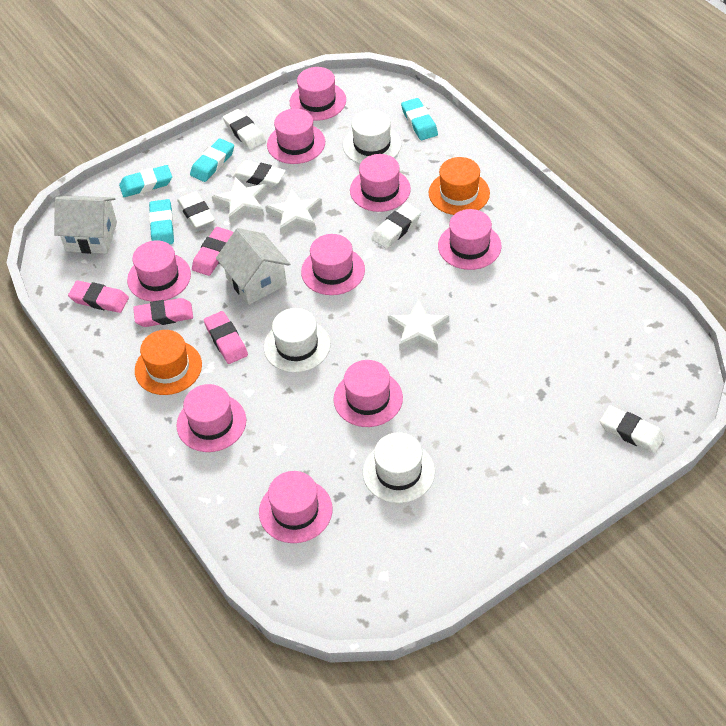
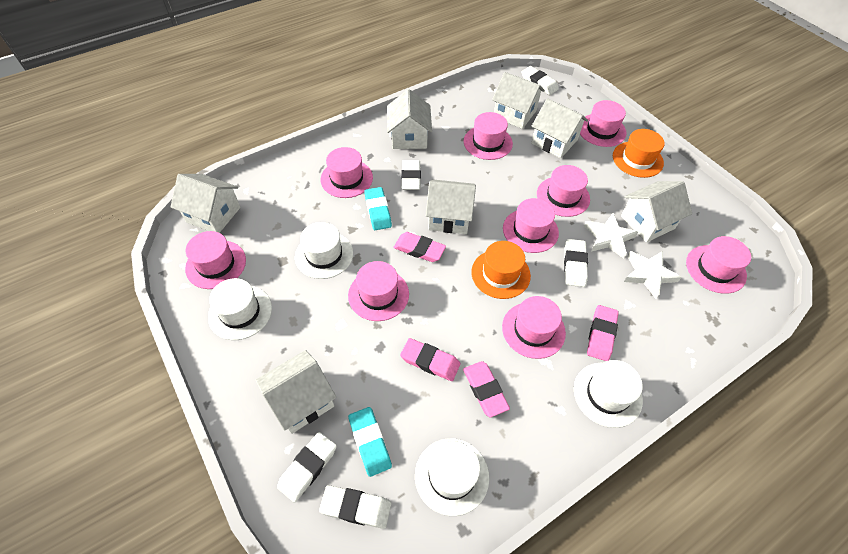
turquoise eraser: [119,165,172,197] [149,199,174,244] [190,138,234,182] [401,98,438,140] = 4 -> [348,407,392,477] [364,187,392,230] = 2
white hat: [264,308,331,373] [343,110,401,164] [363,432,435,503] = 3 -> [208,278,272,340] [295,222,353,279] [415,438,489,516] [574,360,643,428] = 4
white house: [54,195,117,254] [216,228,290,305] = 2 -> [170,174,241,233] [255,350,336,434] [387,89,432,149] [426,179,476,234] [492,72,545,129] [531,98,588,158] [621,181,692,243] = 7
white star: [212,177,267,223] [265,188,322,235] [388,299,449,351] = 3 -> [584,213,638,258] [624,251,682,299] = 2

